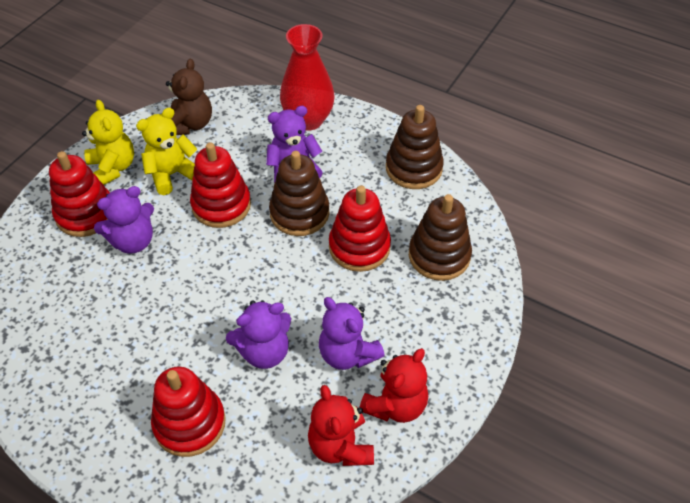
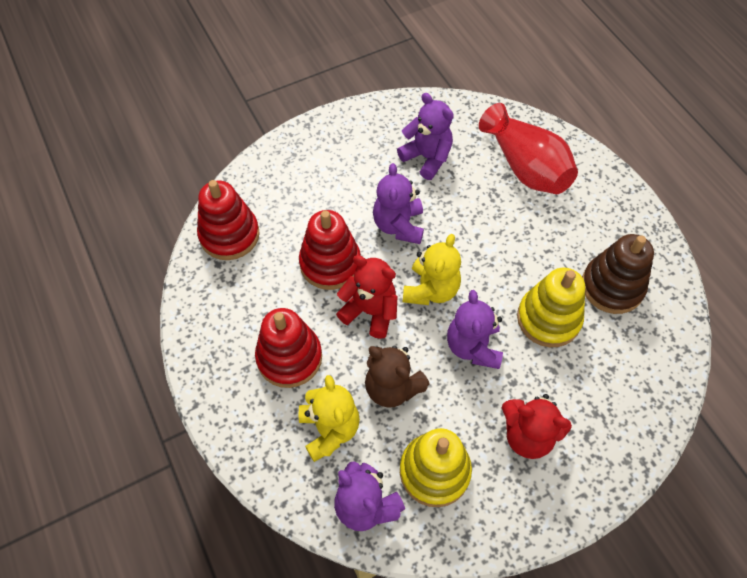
brown stacking toy: [269,151,329,236] [386,105,444,189] [409,194,472,281] = 3 -> [582,234,654,314] = 1
red stacking toy: [49,151,110,237] [151,367,226,457] [190,142,251,228] [329,185,391,272] = 4 -> [197,180,260,260] [255,308,322,388] [299,210,361,290] = 3
yellow stacking toy: none = 0 -> [400,428,472,507] [517,267,585,347] = 2

